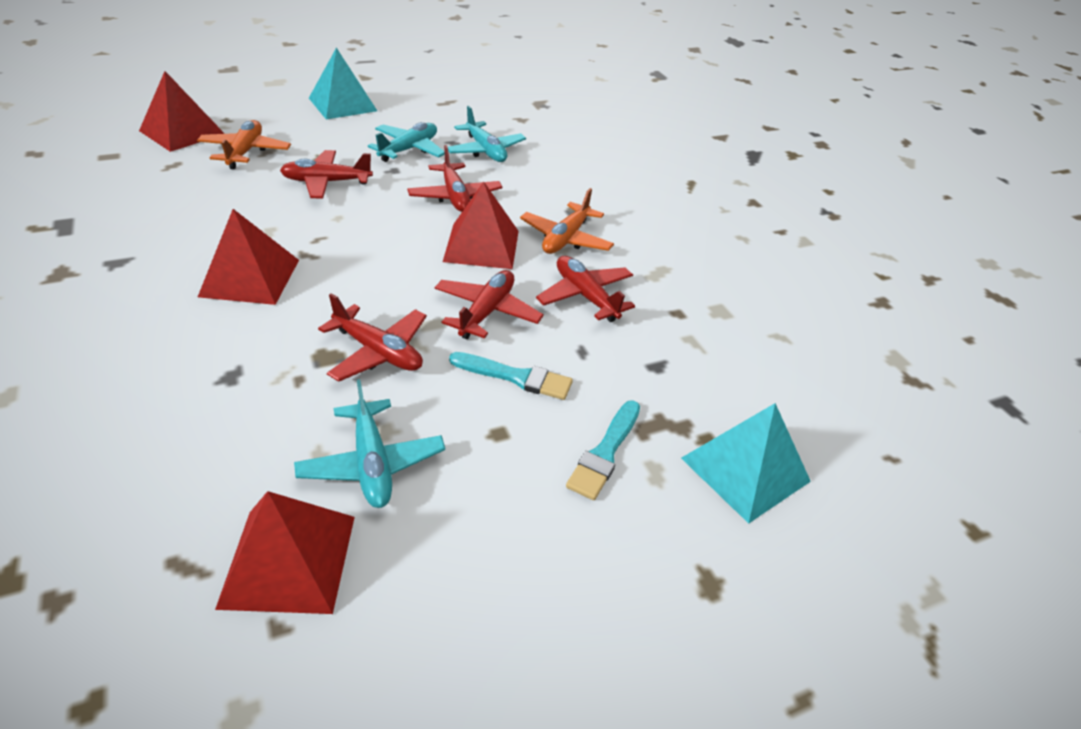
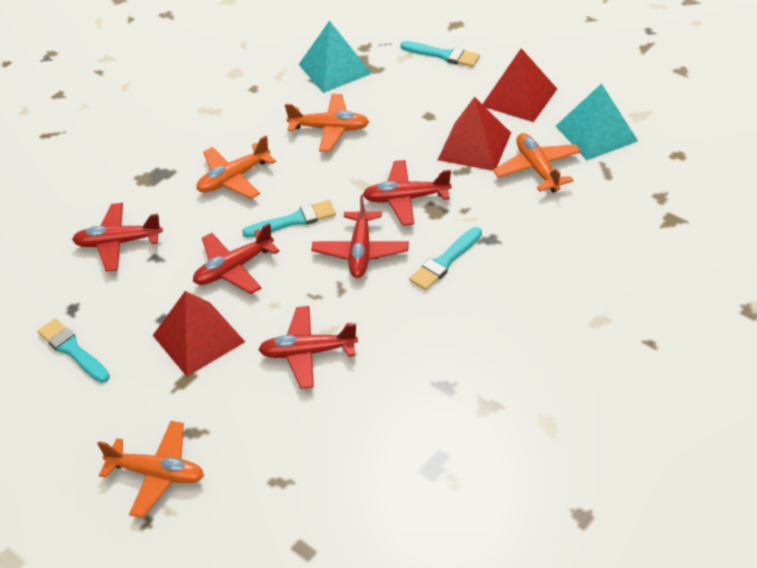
orange plane: [197,120,291,169] [520,188,614,254] = 2 -> [97,421,204,518] [196,135,276,199] [285,94,369,152] [493,133,581,193] = 4
red pyramid: [139,71,225,152] [198,209,299,305] [215,491,355,614] [443,181,519,269] = 4 -> [153,291,245,377] [438,97,511,171] [482,48,557,122] = 3
turquoise brush: [449,352,573,400] [566,400,640,500] = 2 -> [38,319,110,383] [242,200,336,238] [400,41,480,67] [409,227,482,290] = 4
turquoise plane: [294,379,445,508] [368,122,445,162] [448,106,526,162] = 3 -> none = 0

